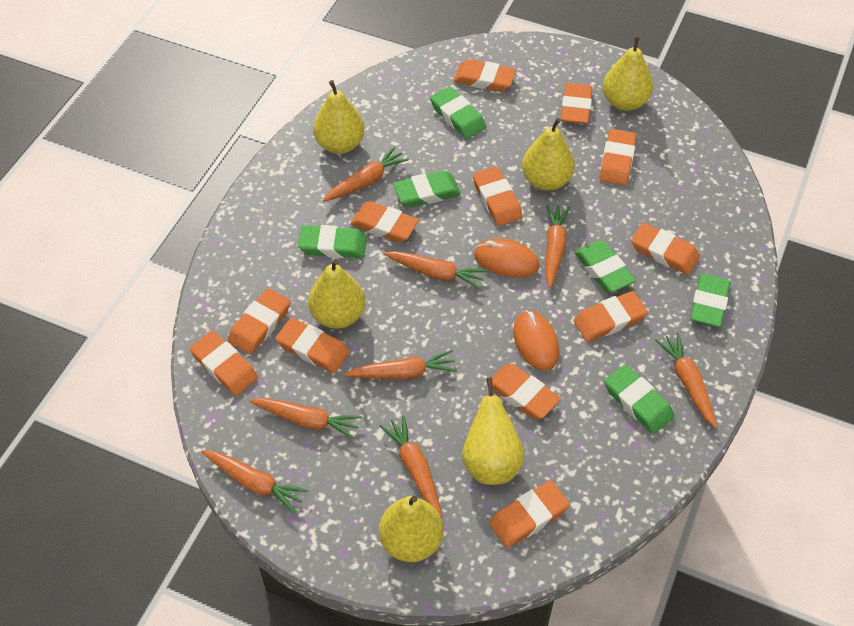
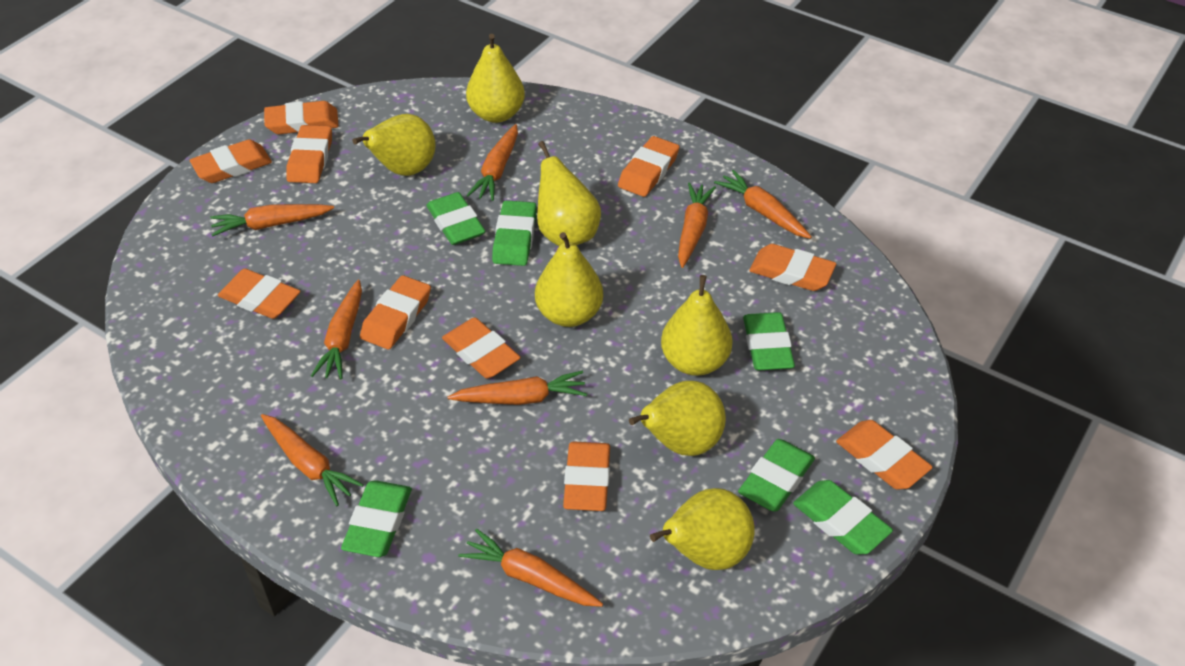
orange eraser: [190,331,258,396] [228,288,291,355] [275,318,350,373] [350,201,419,243] [453,59,516,92] [473,167,523,226] [486,364,561,419] [489,480,570,548] [561,83,593,124] [573,291,648,342] [600,129,636,185] [631,223,700,275] = 12 -> [190,139,272,183] [218,269,301,319] [264,101,339,134] [286,125,332,183] [360,275,431,349] [442,318,521,379] [563,442,610,511] [618,136,679,197] [749,244,836,291] [836,420,933,490] = 10
orange mouse: [474,238,539,278] [513,310,559,370] = 2 -> none = 0
yellow pear: [308,259,365,329] [313,80,365,154] [379,496,444,562] [462,378,525,485] [522,118,575,191] [603,36,653,111] = 6 -> [352,114,436,176] [466,34,525,123] [535,232,603,327] [537,141,601,246] [629,381,726,456] [650,488,755,570] [661,275,733,376] = 7

